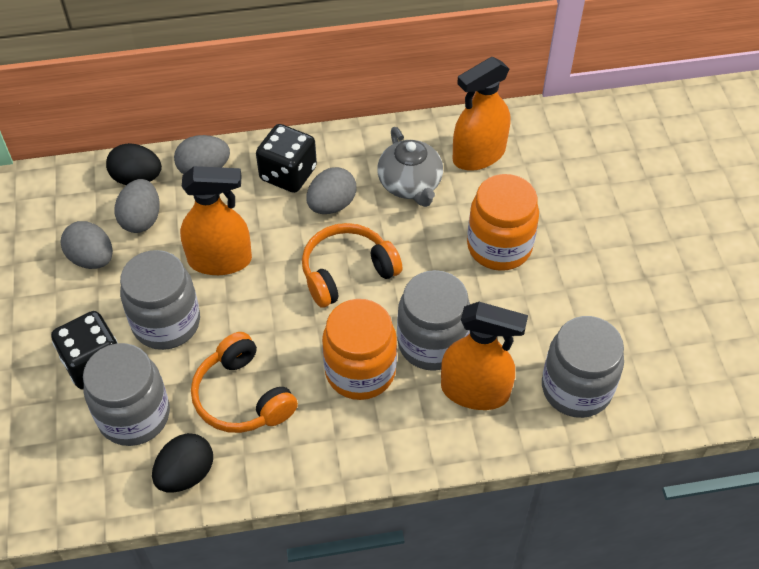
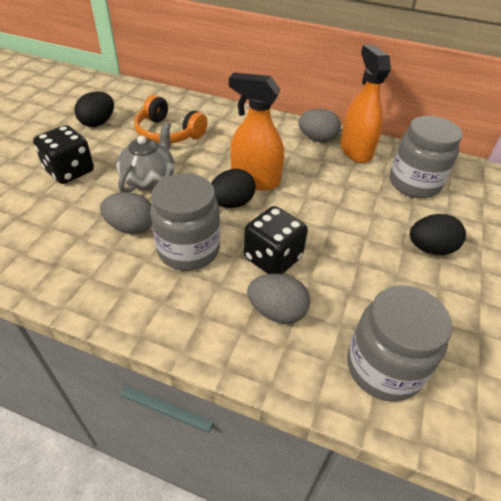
black egg: [106,143,162,185] [152,433,213,493] = 2 -> [74,91,114,127] [211,169,256,208] [410,214,466,255] = 3
grey egg: [60,221,113,269] [115,179,160,233] [174,135,230,174] [306,167,357,214] = 4 -> [100,192,152,234] [247,274,310,324] [299,109,341,143] = 3
grey jar: [83,343,170,446] [120,250,200,350] [397,270,470,371] [542,316,624,418] = 4 -> [150,173,220,271] [347,285,452,402] [390,116,462,198] = 3
orange headphones: [191,332,298,433] [302,223,403,308] = 2 -> [134,95,208,143] = 1
orange jar: [322,299,397,400] [467,174,539,271] = 2 -> none = 0
orange spray bottle: [180,166,252,275] [441,302,528,410] [453,57,510,171] = 3 -> [229,73,284,190] [340,44,391,163] = 2

